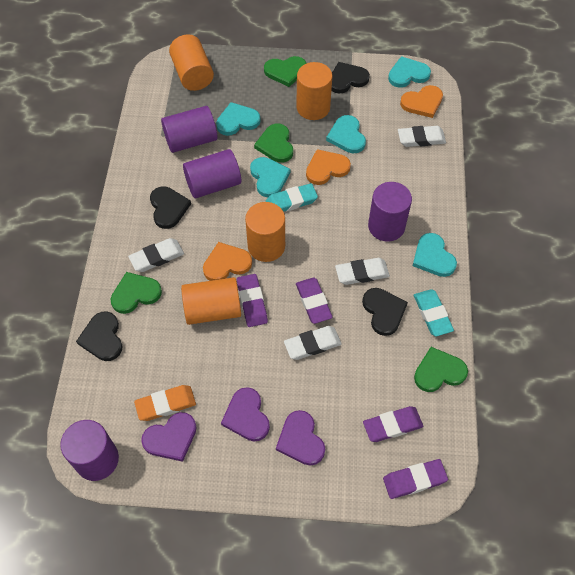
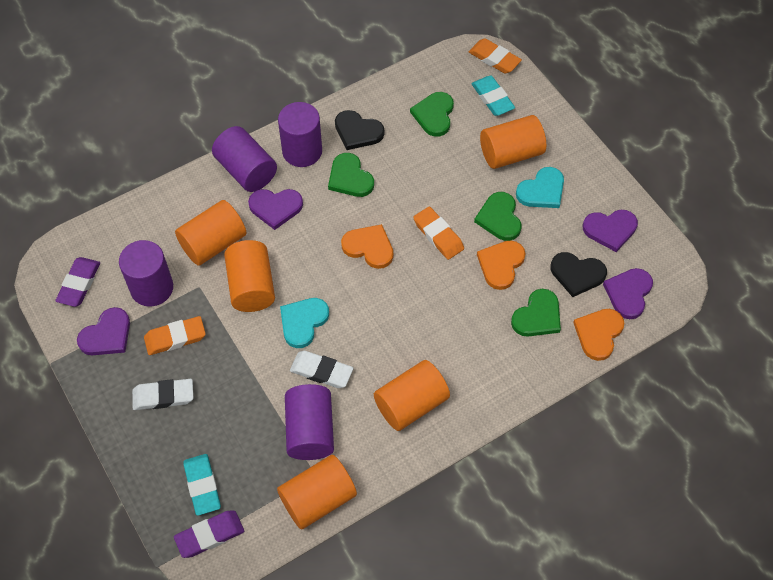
black heart: [76,311,122,361] [150,186,191,229] [331,62,370,94] [362,288,408,336] = 4 -> [335,110,384,150] [550,252,607,297] = 2
orange cylinder: [169,34,214,91] [181,277,241,325] [245,202,285,262] [296,62,333,120] = 4 -> [175,200,246,266] [224,240,275,312] [277,455,357,530] [374,360,450,431] [480,115,546,169] = 5
orange eraser: [134,385,196,421] = 1 -> [144,316,206,355] [413,206,464,260] [469,38,522,74] = 3
purple eraser: [237,274,268,327] [296,278,333,324] [363,406,423,442] [383,459,448,499] = 4 -> [55,257,100,307] [174,511,244,558] = 2
purple heart: [141,412,197,462] [221,387,270,441] [276,410,325,465] = 3 -> [77,307,130,355] [248,189,303,230] [583,210,638,252] [603,268,653,319] = 4
turquoise heart: [216,102,261,136] [250,157,291,197] [326,115,366,153] [388,56,431,88] [413,233,457,277] = 5 -> [280,298,329,348] [516,167,564,208] = 2
white eraser: [128,238,184,272] [284,326,342,360] [335,258,390,285] [398,126,446,147] = 4 -> [132,379,193,410] [290,351,353,388] = 2

